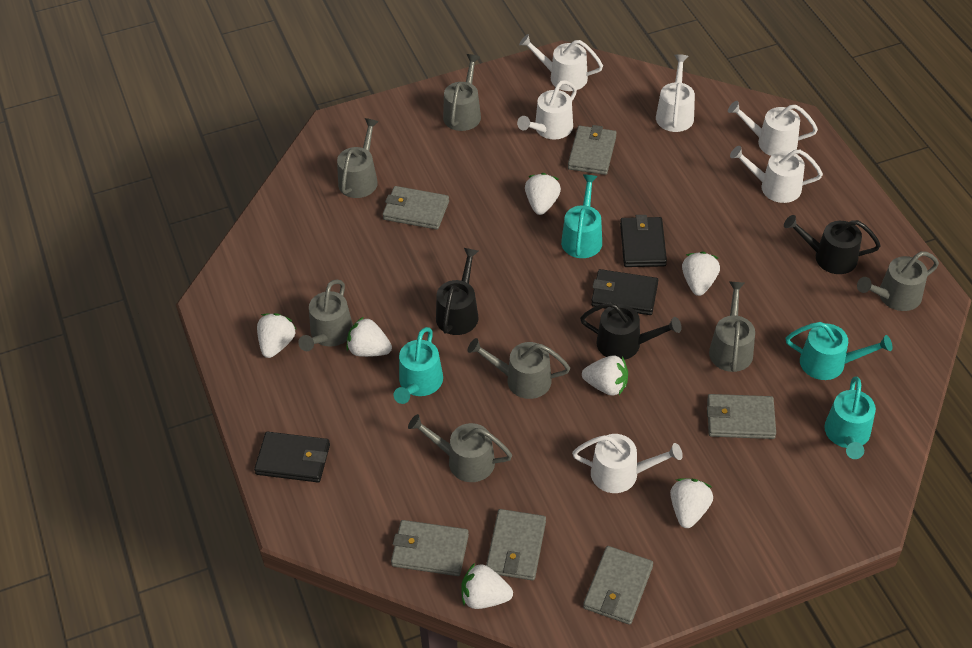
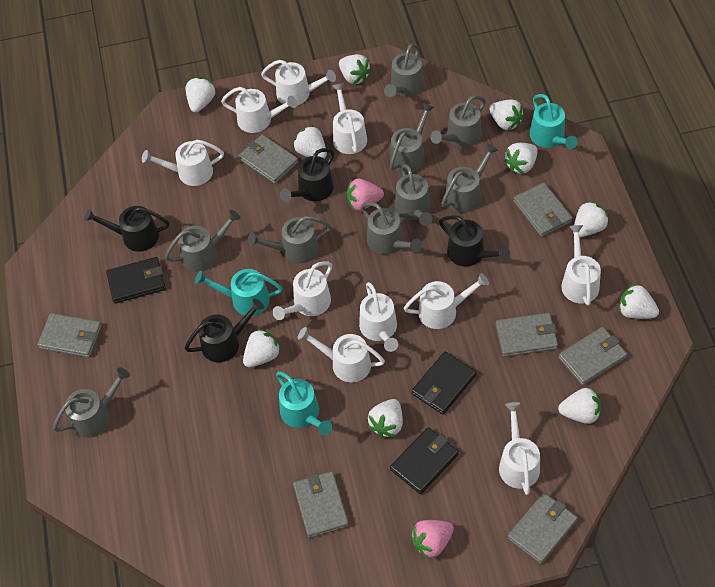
black watering can: [436,248,478,335] [580,302,682,360] [784,215,881,274] = 3 -> [84,206,169,252] [185,298,264,362] [280,148,334,202] [439,215,510,267] = 4
grey wallet: [382,186,449,230] [391,520,469,576] [486,509,546,581] [568,125,617,175] [583,546,653,625] [707,394,776,439] = 6 -> [37,313,102,358] [239,134,298,184] [293,471,349,538] [495,313,558,357] [507,493,578,564] [514,183,573,237] [558,327,627,385] = 7
grey watering can: [298,279,353,351] [337,118,379,198] [408,414,512,482] [443,54,481,131] [467,338,570,399] [709,281,755,372] [857,251,939,311] = 7 -> [53,367,130,438] [165,210,241,272] [248,216,331,264] [361,202,422,254] [384,44,424,97] [390,103,435,173] [395,164,433,226] [430,95,486,147] [441,143,498,213] = 9
pink strawberry: none = 0 -> [347,179,384,211] [410,520,454,559] = 2
turquoise watering can: [394,327,443,404] [561,174,602,258] [786,322,892,380] [824,376,876,459] = 4 -> [195,269,282,316] [276,371,332,435] [530,94,578,149] = 3
white strawberry: [257,313,296,358] [346,317,392,357] [461,563,513,609] [525,173,561,215] [582,355,628,396] [670,478,713,528] [682,252,720,296] = 7 -> [186,77,216,113] [243,328,281,367] [293,125,327,158] [339,54,371,84] [367,399,403,437] [489,99,524,131] [503,143,538,174] [558,388,601,424] [573,201,609,237] [619,284,659,319] = 10
white watering can: [517,80,577,140] [519,34,603,91] [572,434,683,493] [656,54,695,132] [728,101,818,156] [730,146,823,203] = 6 -> [142,140,224,186] [221,87,297,133] [261,60,336,105] [273,261,332,320] [298,327,385,382] [332,83,367,154] [359,282,398,352] [404,273,489,329] [499,402,540,495] [561,225,601,306] = 10

